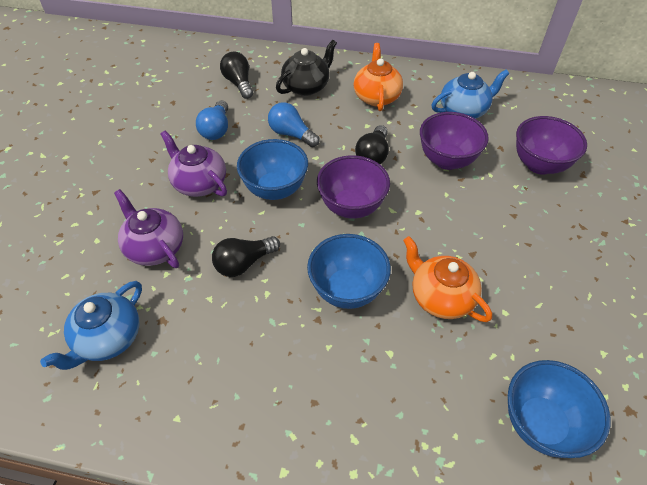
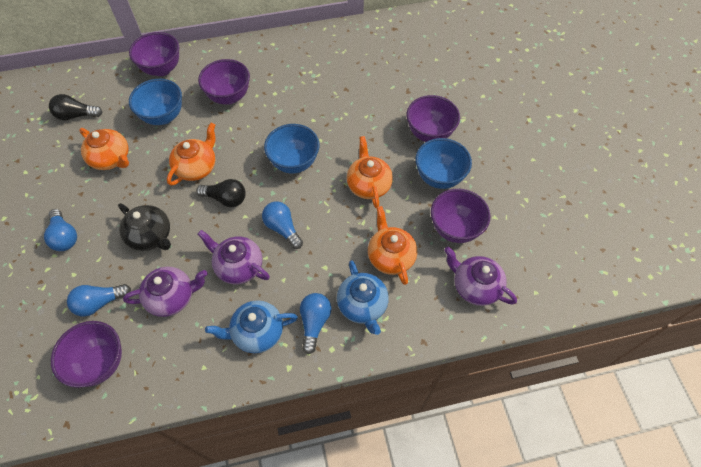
black light bulb: [212,236,280,277] [220,52,253,99] [355,125,389,164] = 3 -> [49,94,102,121] [196,179,246,207] = 2
blue light bulb: [196,100,228,140] [268,102,320,147] = 2 -> [44,209,77,251] [67,284,131,317] [262,202,303,249] [300,293,331,354] = 4
orange teapot: [354,43,403,111] [403,236,492,322] = 2 -> [79,128,129,170] [167,123,216,186] [347,136,393,208] [368,206,417,285] = 4
purple bowl: [317,155,390,219] [420,112,489,170] [516,116,587,175] = 3 -> [51,321,122,388] [129,32,179,76] [198,59,250,104] [407,95,460,142] [431,189,491,243] = 5
purple teapot: [114,189,183,268] [160,131,227,197] = 2 -> [123,266,207,317] [198,230,270,285] [444,247,517,306] = 3

